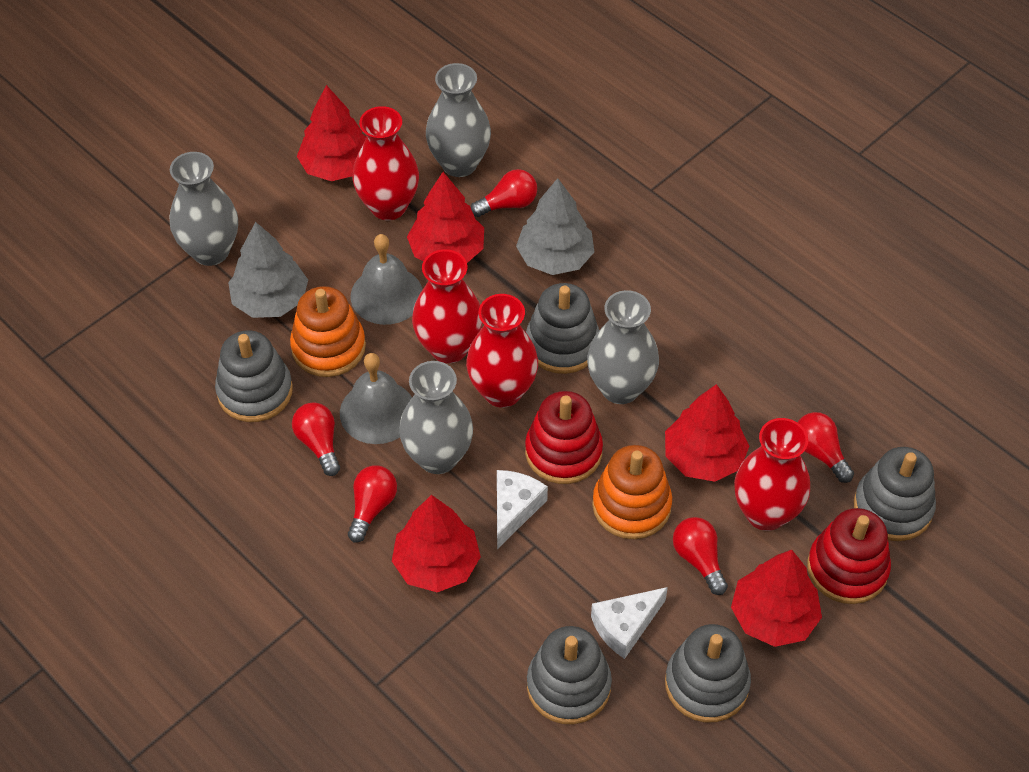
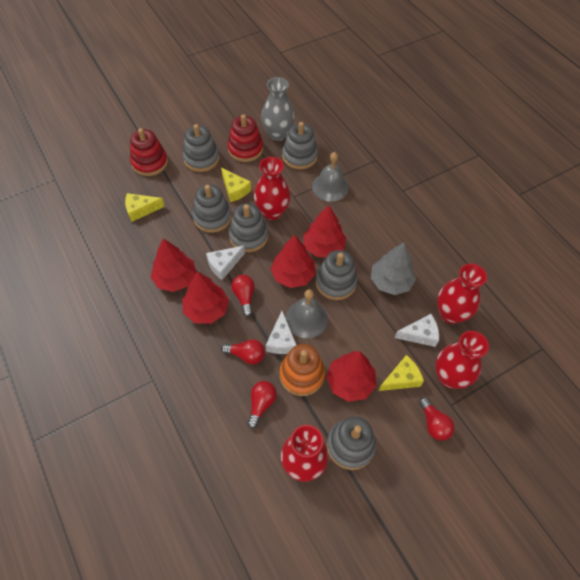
grey stacking toy: [215,330,293,422] [526,283,599,374] [527,626,612,724] [665,624,751,723] [854,447,936,541] = 5 -> [183,124,219,172] [192,184,232,233] [229,203,268,252] [282,122,318,169] [316,250,357,300] [327,417,376,470] = 6
grey tree: [228,222,308,318] [516,178,594,275] = 2 -> [371,242,416,295] = 1
grey vase: [170,152,238,266] [399,361,473,474] [426,63,491,177] [587,290,659,404] = 4 -> [261,77,295,141] = 1
orange stacking toy: [290,286,366,377] [592,445,672,539] = 2 -> [279,344,325,396] = 1
red light bulb: [292,402,340,476] [348,465,397,543] [471,169,537,217] [673,517,728,595] [797,412,854,483] = 5 -> [221,339,265,364] [231,275,255,317] [247,381,277,428] [419,397,455,441] = 4
white cheese: [497,470,548,549] [591,587,668,659] = 2 -> [206,246,245,280] [266,311,296,354] [394,314,439,347] = 3
yellow cheese: none = 0 -> [125,193,165,222] [221,168,251,202] [378,355,424,391] = 3

